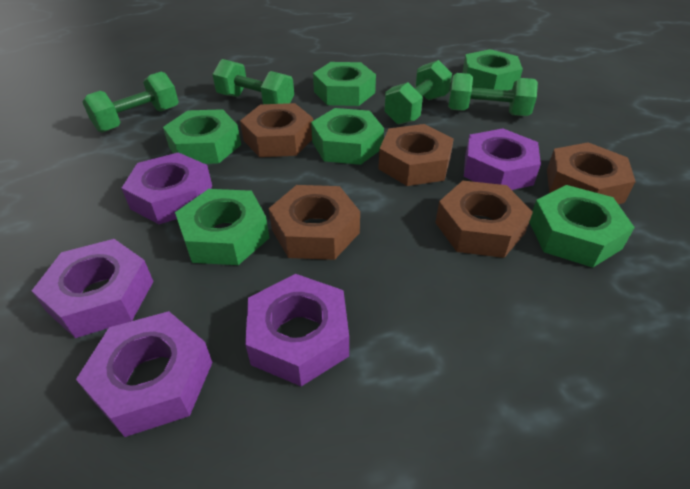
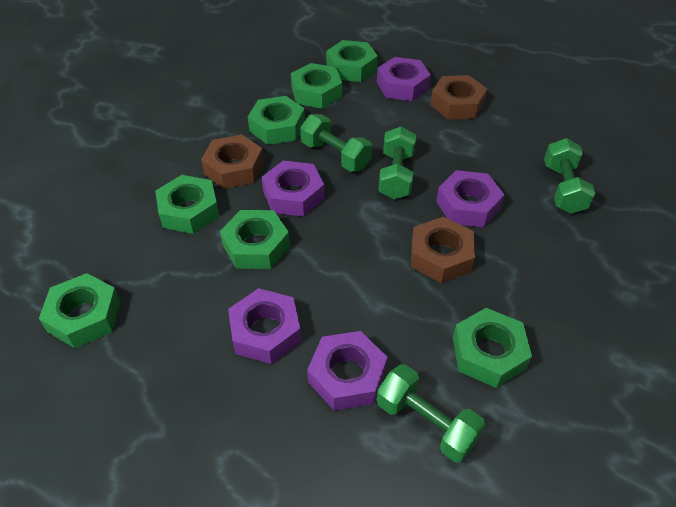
brown nut: [240,103,313,157] [269,185,360,260] [378,124,454,186] [435,181,533,258] [547,142,636,204] = 5 -> [201,134,264,189] [411,217,475,283] [430,75,487,119] = 3
green nut: [163,109,241,164] [175,189,269,265] [311,108,384,165] [313,62,376,106] [462,49,523,90] [529,185,635,268] = 6 -> [39,273,121,348] [155,175,220,234] [220,210,290,269] [248,96,305,145] [291,63,342,109] [326,40,378,82] [453,308,532,388] = 7

